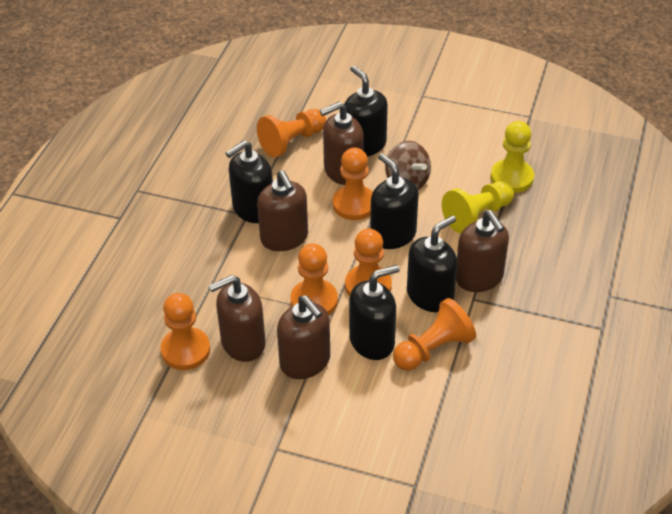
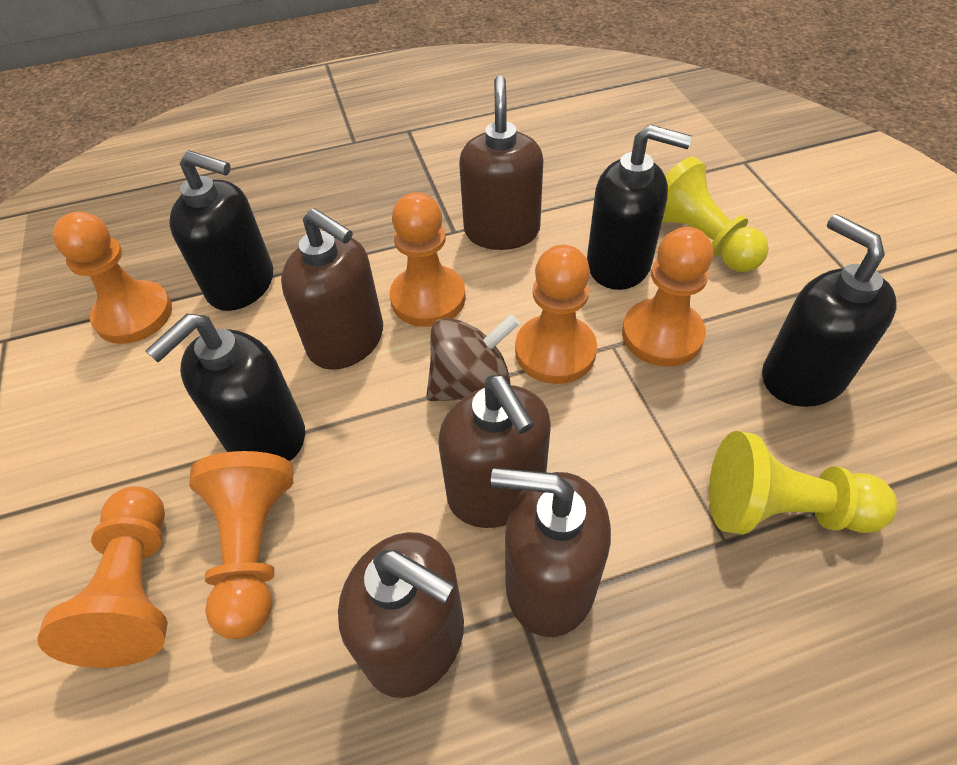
black soap dispenser: [226,140,273,223] [344,65,388,157] [349,265,400,360] [370,153,419,249] [407,215,458,312] = 5 -> [145,314,305,461] [169,150,273,311] [587,124,692,290] [762,214,897,407] = 4

